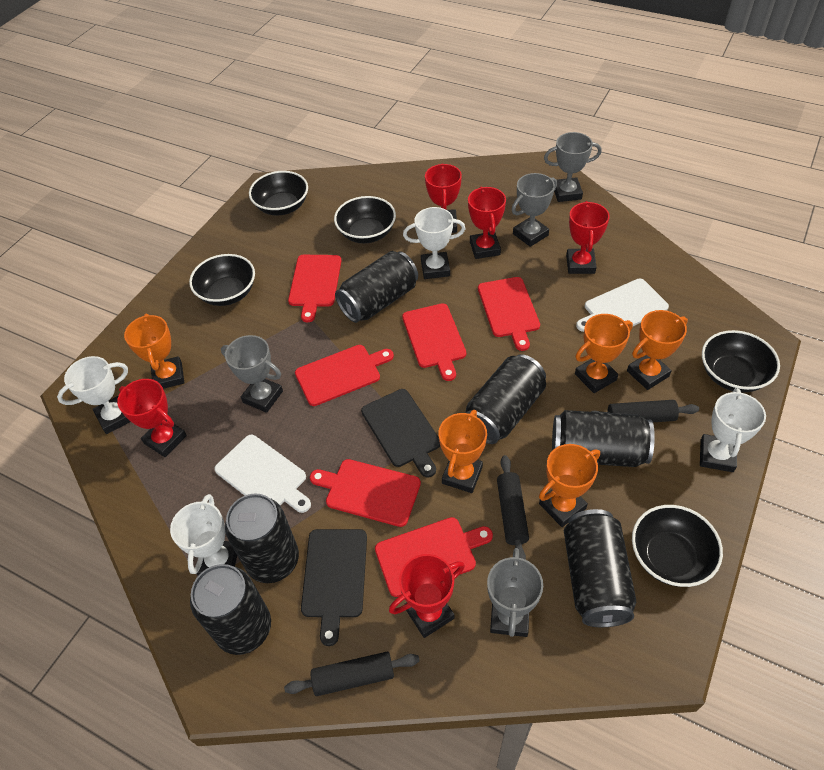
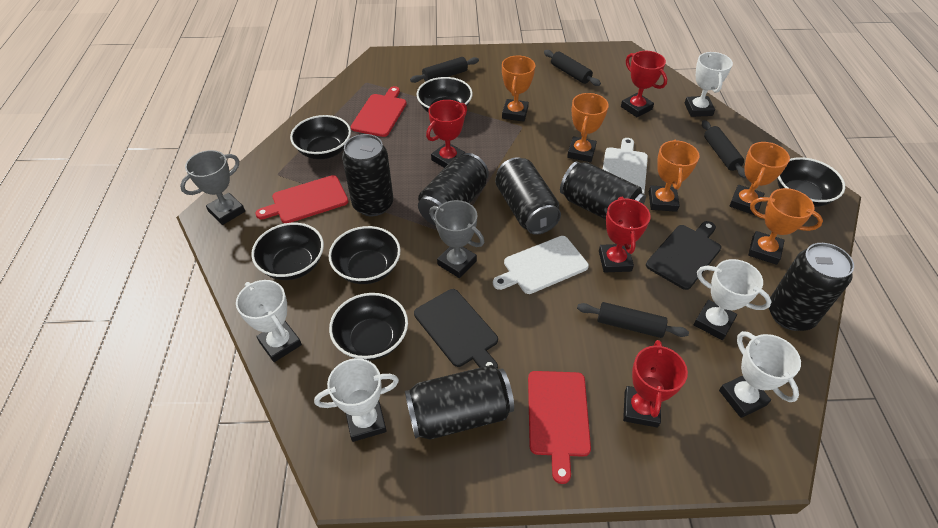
black bowl: [189,254,255,306] [249,171,308,215] [334,196,396,243] [632,505,723,587] [702,330,780,393] = 5 -> [251,223,324,280] [290,115,351,159] [329,226,401,284] [329,293,408,361] [416,77,473,113] [777,157,845,207] = 6
black rolling pin: [284,652,420,696] [497,455,529,560] [591,400,699,422] = 3 -> [410,57,479,83] [544,50,601,86] [577,302,689,338] [702,120,746,178] = 4
grey trophy: [221,335,283,413] [487,548,543,637] [511,173,557,247] [544,132,602,202] = 4 -> [180,150,245,225] [429,200,484,278] = 2
red cutting board: [288,255,341,323] [295,345,394,406] [310,459,421,527] [375,517,493,597] [402,303,466,381] [478,277,540,351] = 6 -> [255,175,348,223] [351,86,407,137] [528,371,591,484] = 3
red trophy: [117,379,187,457] [389,554,465,638] [425,163,462,233] [468,186,506,259] [566,201,610,274] = 5 -> [426,100,467,168] [599,197,651,272] [621,51,667,117] [623,340,688,427] = 4
white trophy: [57,356,131,434] [170,494,237,576] [403,207,466,279] [700,388,766,472] = 4 -> [236,280,302,362] [314,358,399,442] [685,52,733,117] [694,259,772,340] [719,331,801,418] = 5

